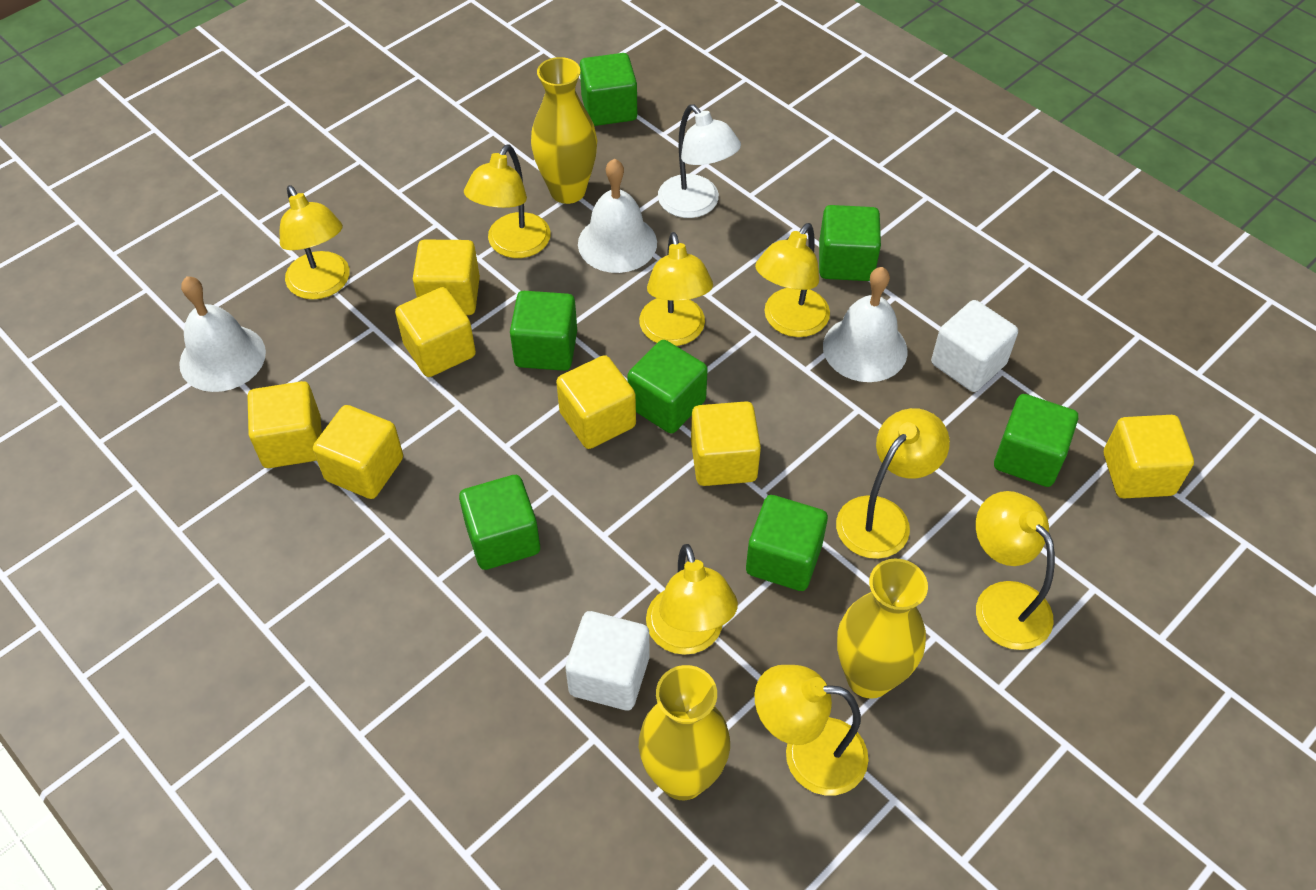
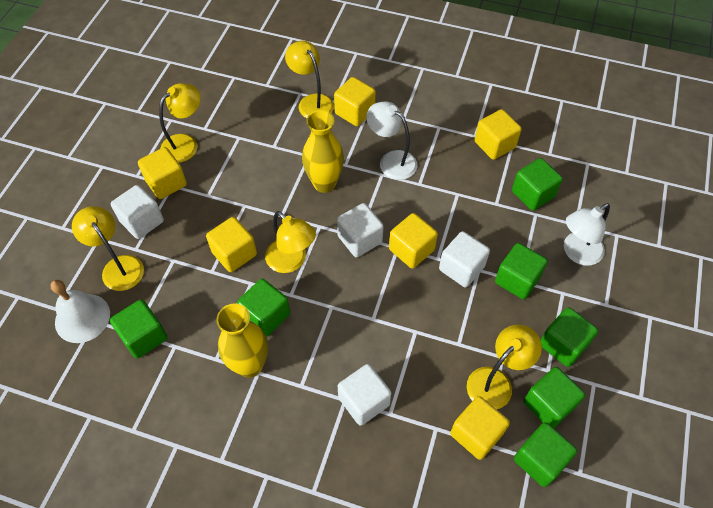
white bell: [179,276,266,392] [578,158,657,273] [823,267,908,382] = 3 -> [51,280,110,343] = 1
white cube: [565,611,650,710] [931,300,1018,392] = 2 -> [111,185,164,239] [337,203,384,258] [338,364,391,426] [439,231,490,287] = 4
white lamp: [658,105,741,218] = 1 -> [366,101,417,180] [564,203,610,266] = 2
yellow cube: [248,381,322,468] [313,405,403,499] [395,287,476,377] [413,240,480,315] [556,355,636,449] [691,401,761,486] [1104,415,1194,498] = 7 -> [138,147,187,199] [206,217,257,272] [334,77,376,126] [389,213,438,269] [450,396,510,460] [475,109,522,160] = 6
yellow lamp: [280,185,350,299] [464,144,551,258] [639,232,713,346] [646,544,738,655] [755,223,830,337] [755,665,868,796] [836,408,950,559] [976,491,1055,650] = 8 -> [72,206,144,291] [159,83,200,163] [265,211,316,273] [285,41,334,118] [467,325,542,409] = 5
yellow vase: [531,57,597,204] [639,665,730,800] [837,558,928,699] = 3 -> [216,303,268,378] [302,110,344,193] = 2

